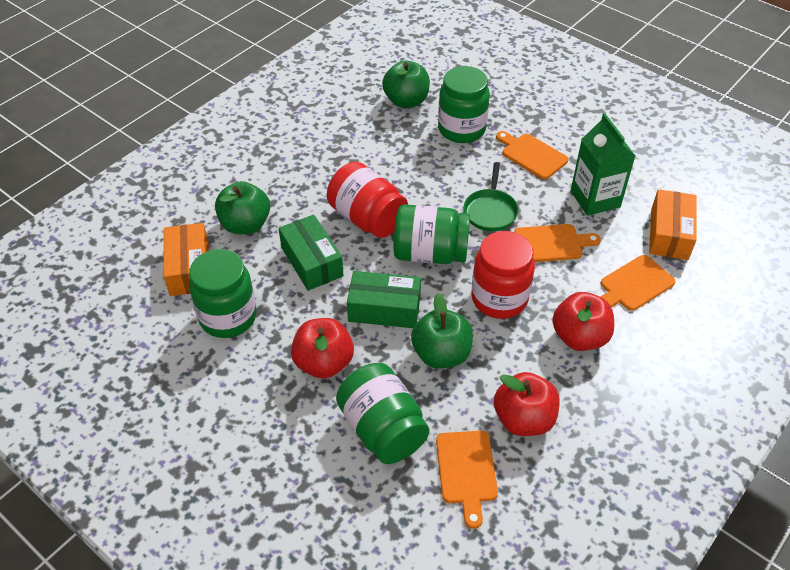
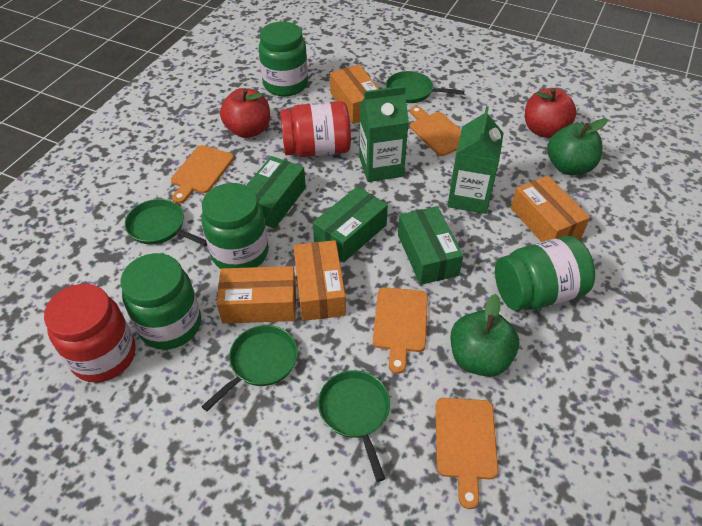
green apple: [215,181,270,234] [382,60,430,108] [411,293,473,369] = 3 -> [451,294,519,377] [547,118,607,175] = 2
green box: [278,215,343,291] [347,271,421,328] = 2 -> [246,156,306,229] [313,186,388,263] [398,206,463,285] = 3
green carton: [571,113,635,216] = 1 -> [359,86,409,182] [447,106,504,214] = 2
green pan: [464,162,519,231] = 1 -> [125,199,207,246] [201,325,298,411] [318,370,390,482] [386,71,464,103] = 4
orange box: [164,223,209,296] [649,189,697,260] = 2 -> [217,266,296,324] [294,240,346,321] [330,65,379,124] [511,176,590,242] = 4
red apple: [291,318,354,379] [494,372,560,436] [552,292,614,351] = 3 -> [220,88,270,138] [525,88,577,138] = 2

